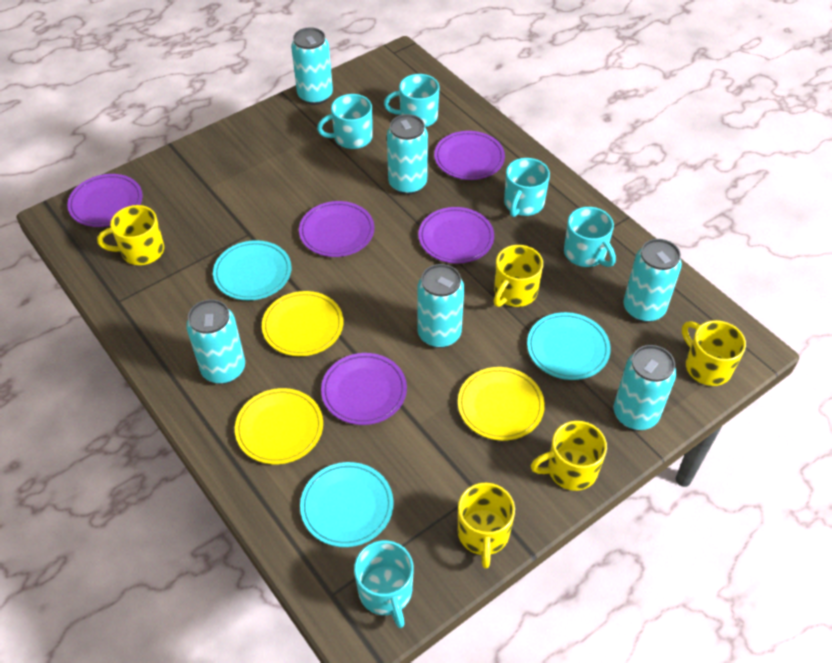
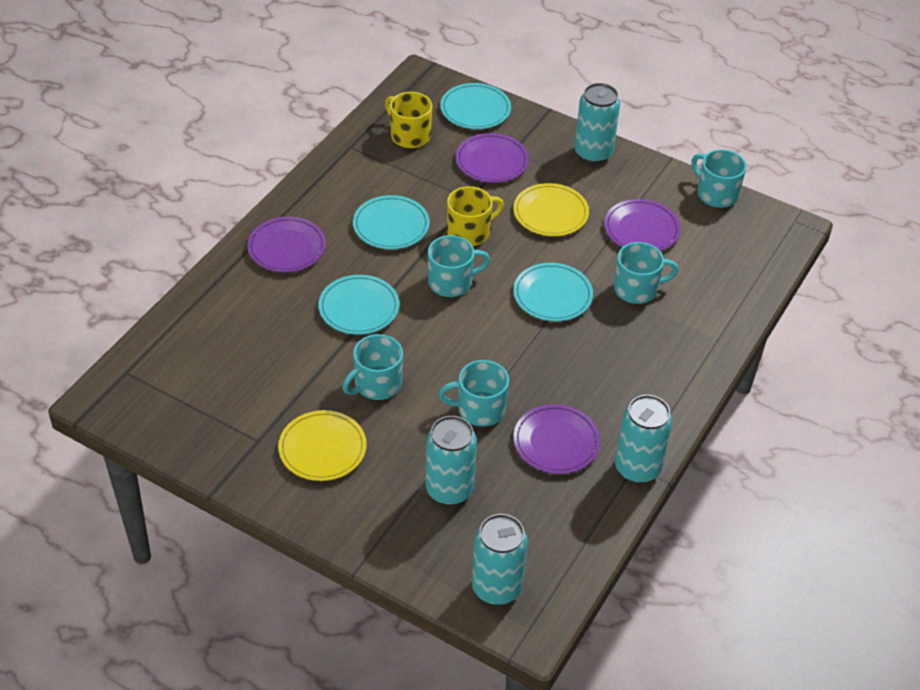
purple plate: [67,174,143,227] [299,201,374,257] [321,353,407,425] [418,207,494,264] [434,131,505,180] = 5 -> [247,217,326,273] [456,133,529,183] [513,404,600,474] [604,199,681,251] = 4
turquoise can: [186,299,245,384] [291,27,333,105] [387,114,428,195] [417,264,464,348] [614,345,676,430] [624,239,682,322] = 6 -> [426,416,477,505] [472,514,528,605] [575,83,620,164] [615,395,672,483] = 4
turquoise plate: [213,240,291,300] [300,462,394,547] [527,312,611,380] = 3 -> [318,275,399,335] [353,195,430,250] [440,83,511,129] [513,263,593,322] = 4
yellow mug: [97,205,164,265] [457,483,515,569] [494,245,543,307] [531,421,607,491] [682,320,746,386] = 5 -> [385,92,432,148] [447,186,504,246] = 2
yellow plate: [235,388,323,464] [262,291,343,356] [458,367,545,441] = 3 -> [278,410,367,481] [513,183,589,236] = 2

